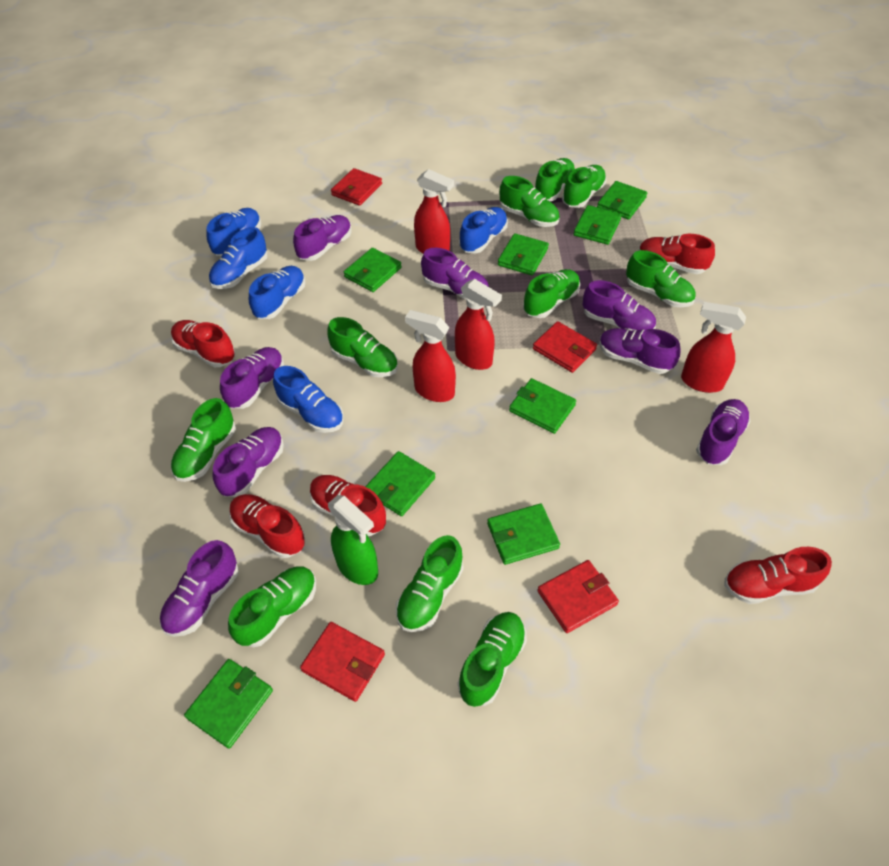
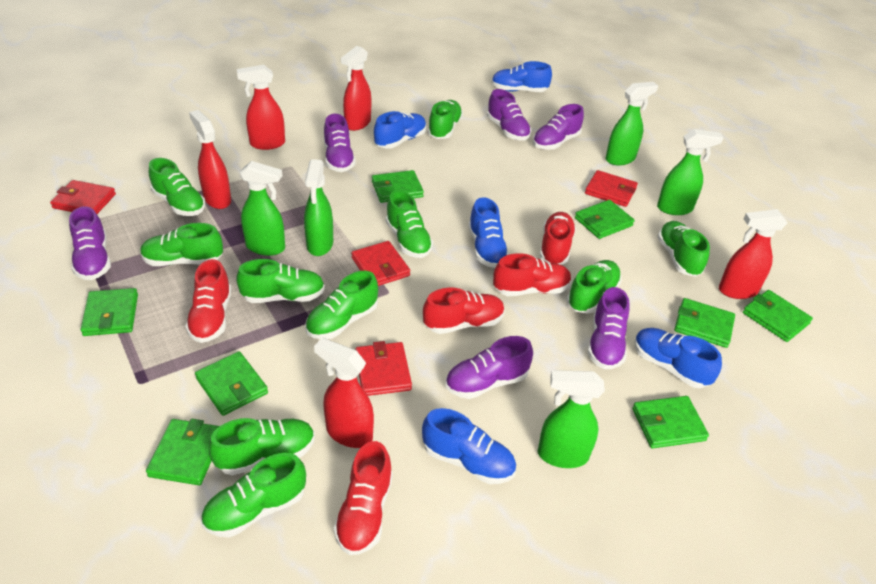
green spray bottle: [328,495,378,585] = 1 -> [240,161,285,256] [304,159,333,256] [538,370,605,468] [605,82,658,165] [657,129,723,215] = 5
purple shoe: [160,540,239,637] [213,427,284,497] [220,347,284,409] [293,215,352,261] [421,248,489,299] [583,280,656,331] [599,328,681,374] [696,399,750,465] = 8 -> [69,206,111,280] [324,114,356,172] [445,336,533,399] [487,89,531,140] [533,104,584,150] [588,287,629,369] = 6
red spray bottle: [405,310,456,402] [414,169,454,254] [455,279,502,370] [681,302,746,393] = 4 -> [189,110,231,209] [237,65,285,150] [314,338,374,448] [341,46,371,131] [719,209,787,299] = 5

